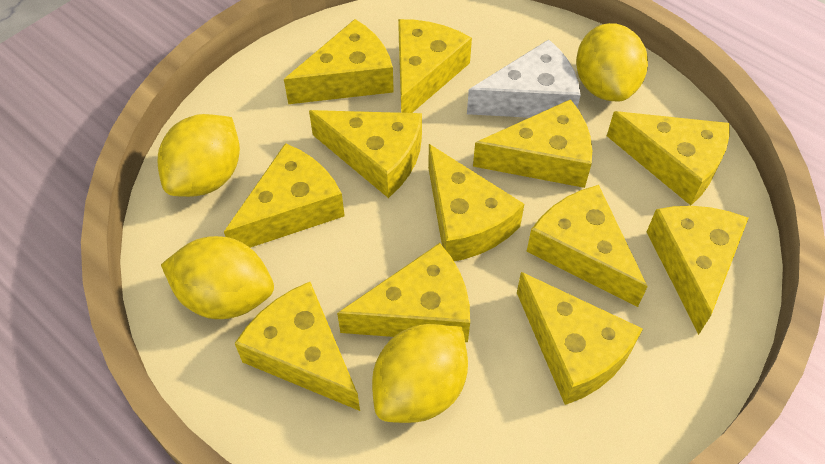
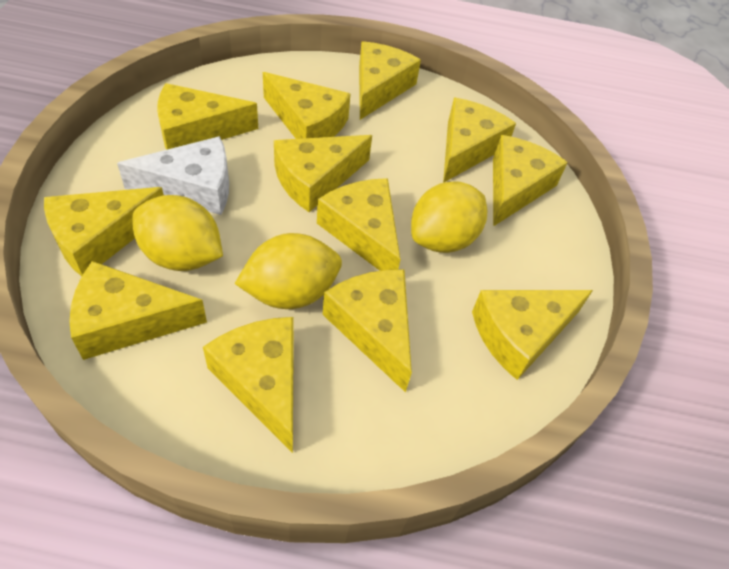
yellow lemon: [158,114,240,197] [161,236,274,319] [372,324,468,423] [576,23,648,101] = 4 -> [132,195,223,271] [235,233,342,309] [411,181,487,253] = 3

